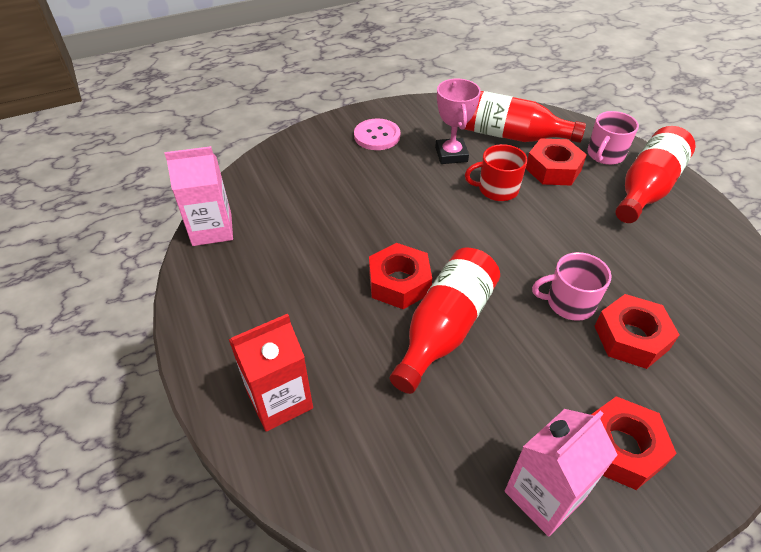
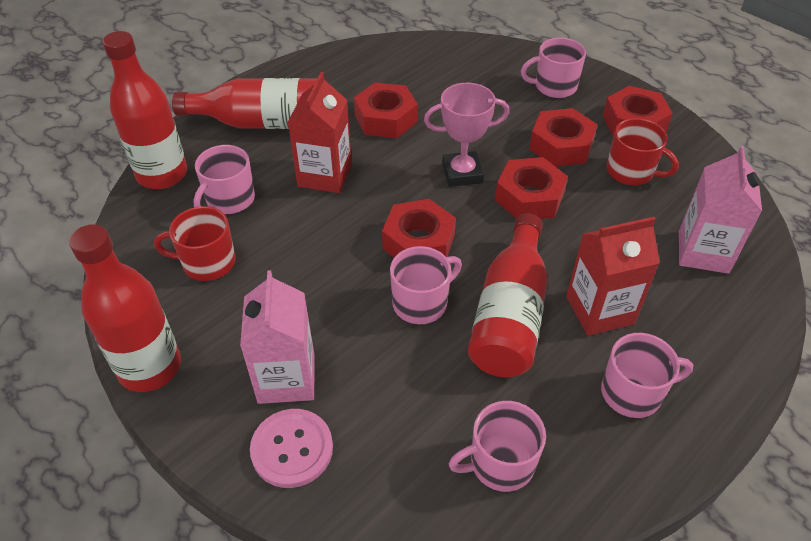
pink mug: [532,252,612,321] [587,111,639,165] = 2 -> [193,145,255,214] [390,246,462,324] [448,401,546,492] [521,38,586,98] [601,333,693,418] = 5
red bottle: [390,248,500,394] [464,91,586,143] [616,126,696,223] = 3 -> [69,224,181,392] [103,31,187,189] [172,78,317,129] [468,213,548,377] = 4
red carton: [229,314,313,432] = 1 -> [288,72,352,193] [566,217,660,336] = 2
red mug: [465,144,528,201] = 1 -> [154,206,235,281] [607,118,679,185] = 2
red nut: [369,243,432,309] [526,138,587,185] [591,396,677,490] [595,294,680,369] = 4 -> [354,83,418,138] [382,199,456,257] [495,157,568,219] [529,108,598,167] [603,86,673,136] = 5

